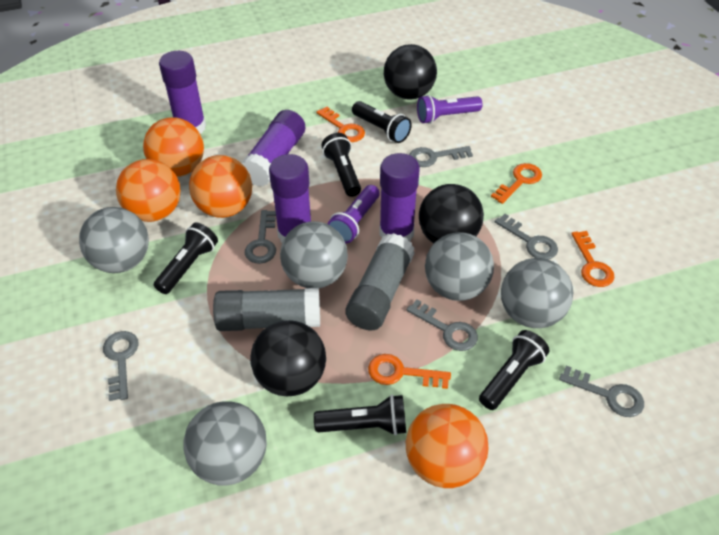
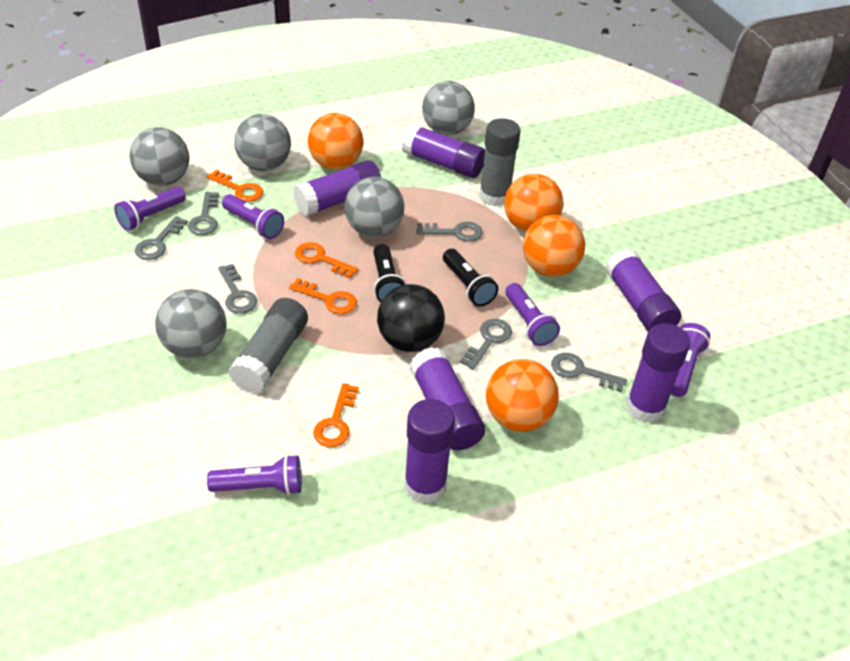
black ball: [250,320,326,396] [384,44,437,100] [419,184,484,243] = 3 -> [377,284,445,352] = 1
black flashlight: [154,222,218,294] [314,395,406,436] [322,133,361,197] [352,101,412,143] [479,330,549,410] = 5 -> [373,244,407,302] [443,249,498,306] = 2
purple flashlight: [327,185,380,243] [417,95,482,124] = 2 -> [114,187,186,231] [207,455,302,495] [222,194,284,239] [505,283,560,346] [671,323,710,397] = 5
purple glue stick: [159,51,206,134] [241,110,305,186] [269,154,311,243] [379,153,420,242] = 4 -> [293,160,381,217] [402,124,485,178] [404,399,455,504] [410,347,485,450] [605,248,681,331] [626,323,690,422] = 6

